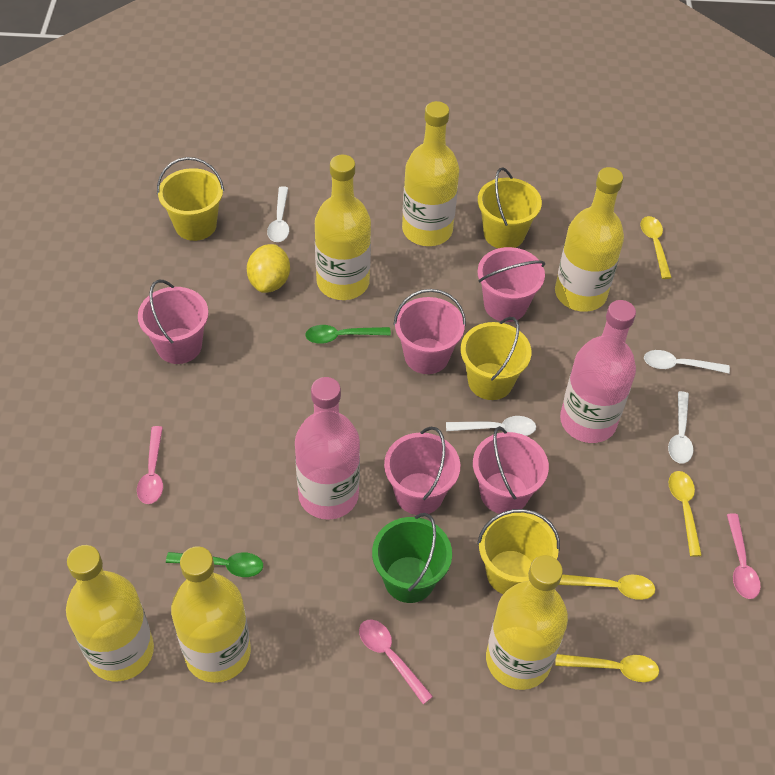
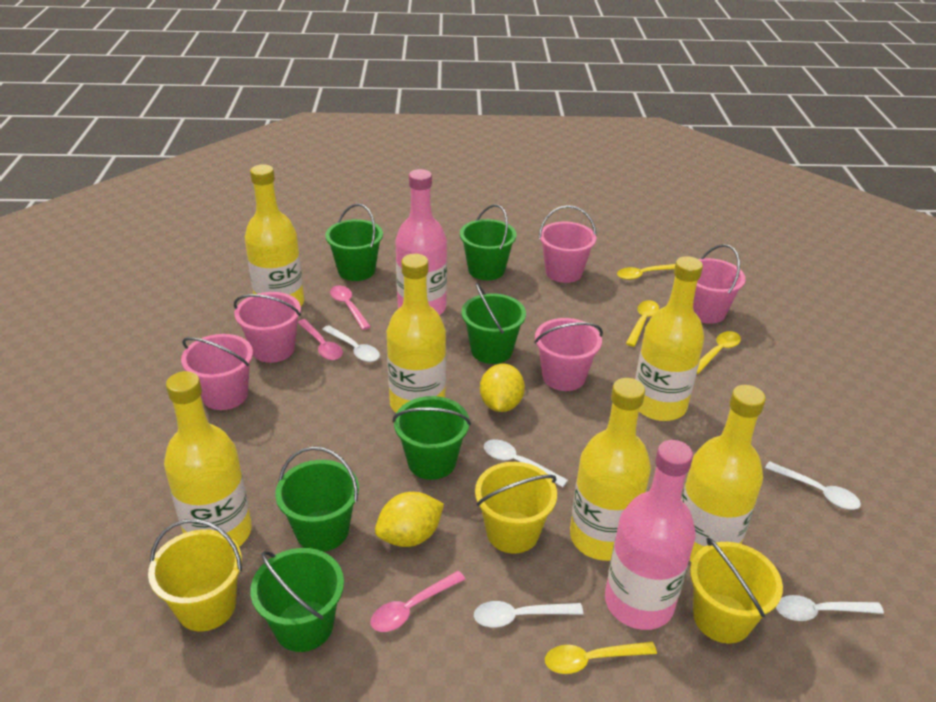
green bucket: [372,513,452,603] = 1 -> [250,548,344,652] [275,446,359,552] [325,204,383,281] [393,396,471,480] [460,204,517,280] [461,283,526,364] = 6
green spoon: [166,552,263,577] [305,325,391,344] = 2 -> none = 0
white spoon: [267,186,289,242] [446,416,536,436] [644,350,730,373] [668,391,693,463] = 4 -> [322,325,380,362] [474,601,583,627] [484,439,568,487] [765,461,861,510] [776,595,884,621] = 5
yellow bucket: [157,157,224,241] [461,317,531,400] [477,509,560,594] [478,167,542,248] = 4 -> [148,519,242,631] [475,462,557,554] [690,537,783,644] = 3
yellow lemon: [247,244,290,293] = 1 -> [375,492,444,547] [480,364,525,412] = 2

